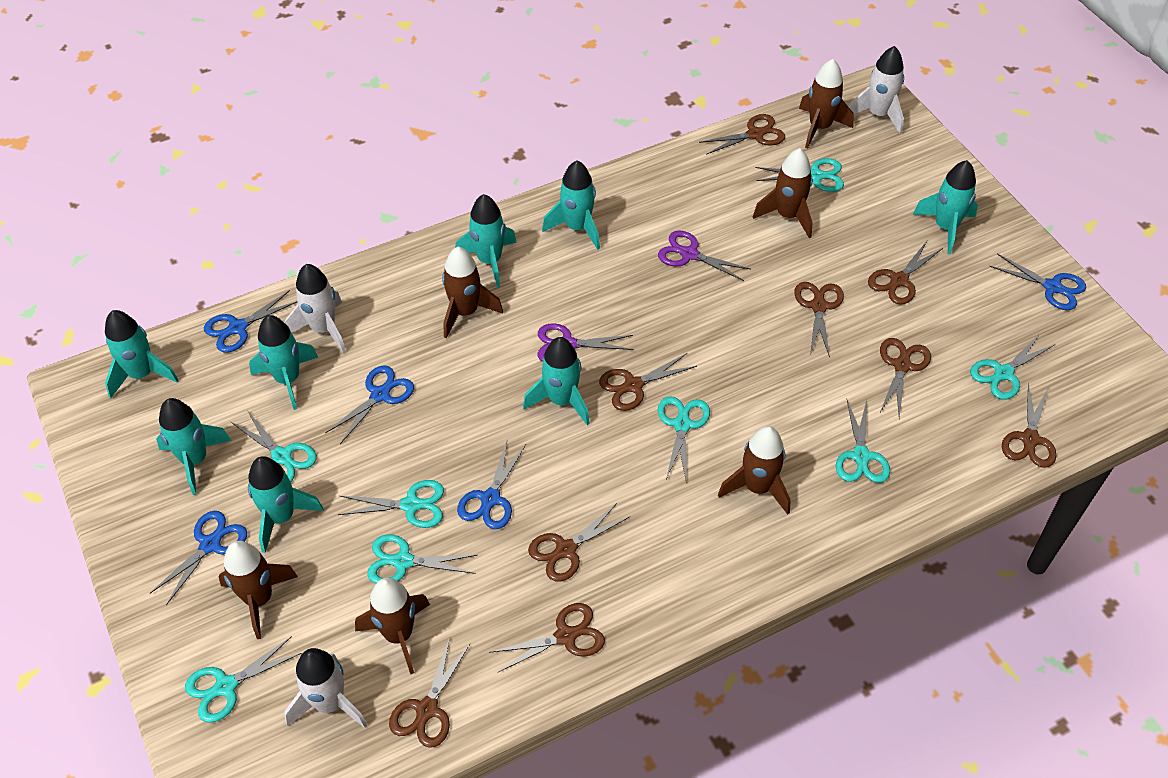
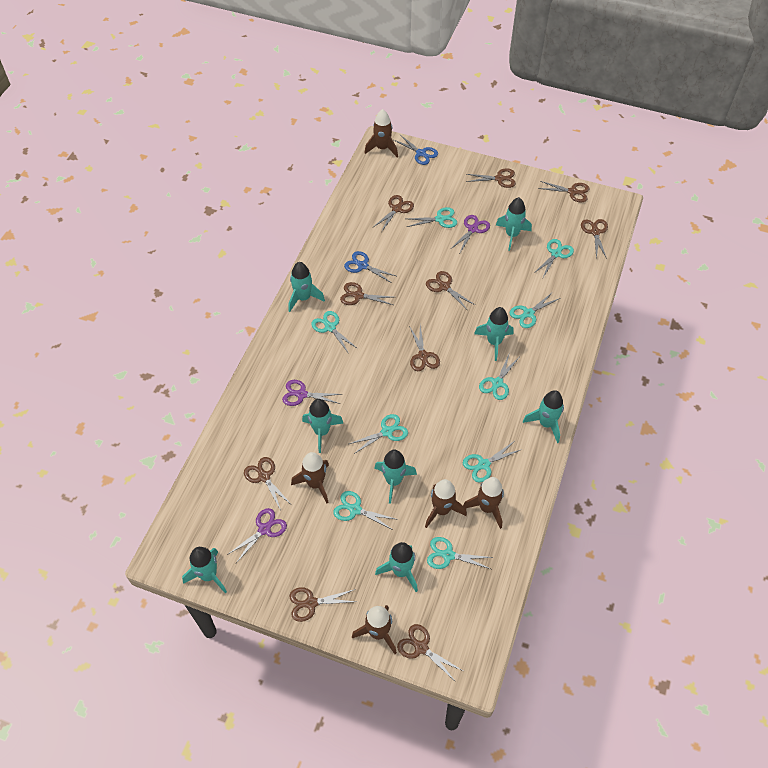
blue scissors: [150,511,247,605] [204,290,297,353] [325,365,414,444] [457,441,526,529] [989,253,1086,310] = 5 -> [344,251,396,283] [394,135,438,165] = 2
brown rocket: [218,541,298,639] [355,578,430,674] [442,247,503,339] [718,426,791,515] [753,148,813,238] [799,59,854,149] = 6 -> [291,452,329,503] [352,605,397,654] [365,109,398,157] [425,479,467,528] [463,477,504,529] = 5
brown scissors: [389,637,470,748] [489,603,605,673] [528,503,629,582] [599,353,697,411] [699,114,785,155] [794,282,844,358] [868,241,943,305] [880,338,931,418] [1002,383,1056,468] = 9 -> [244,457,292,510] [289,587,357,622] [340,282,393,305] [373,195,414,232] [397,624,463,682] [409,326,440,371] [426,271,475,309] [466,168,516,188] [538,181,590,203] [581,219,608,259] = 10
purple scissors: [538,323,634,362] [658,231,750,281] = 2 -> [227,508,287,563] [282,380,342,406] [452,215,490,253] = 3
turquoise scissors: [185,636,302,723] [231,410,317,482] [338,480,444,528] [367,535,477,583] [658,396,710,483] [756,158,844,192] [836,400,890,483] [970,335,1056,400] = 8 -> [311,311,358,354] [333,491,398,530] [349,414,408,454] [407,207,457,228] [427,537,494,569] [463,442,522,482] [479,352,519,400] [510,292,560,328] [533,239,574,277] = 9
white rocket: [284,648,367,728] [285,264,346,353] [849,46,904,134] = 3 -> none = 0

